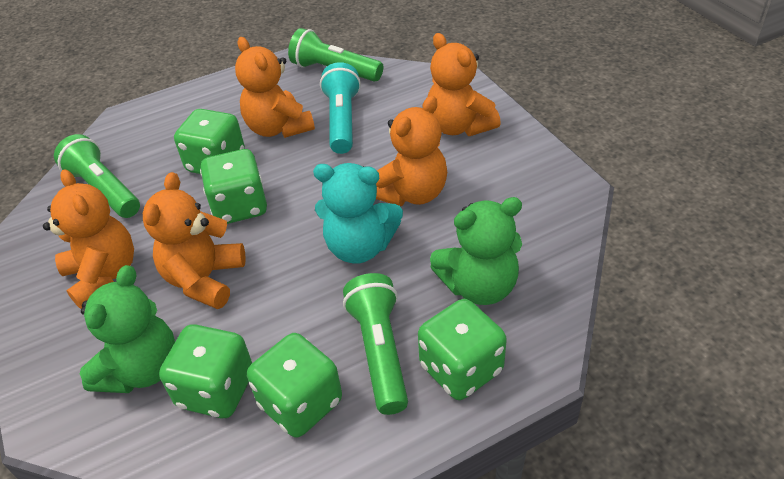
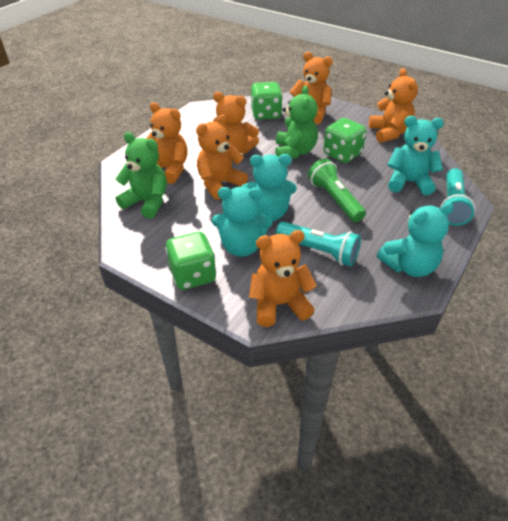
green dice: [159,324,252,418] [174,109,245,174] [200,149,267,224] [247,333,342,438] [418,299,507,400] = 5 -> [165,232,216,290] [251,82,283,120] [323,118,366,163] = 3
green flashlight: [54,134,140,218] [288,28,383,82] [343,273,408,415] = 3 -> [308,158,366,222] = 1
orange teddy bear: [43,169,134,309] [143,172,246,309] [235,37,315,138] [376,95,447,206] [428,33,501,136] = 5 -> [146,102,188,184] [196,114,248,200] [213,92,259,154] [249,230,317,327] [290,52,333,124] [369,68,418,143] = 6
turquoise flashlight: [320,62,361,154] = 1 -> [276,221,361,267] [440,168,475,226] = 2
turquoise teddy bear: [313,163,403,264] = 1 -> [212,187,272,257] [241,154,297,221] [377,202,454,277] [388,116,444,195] = 4

